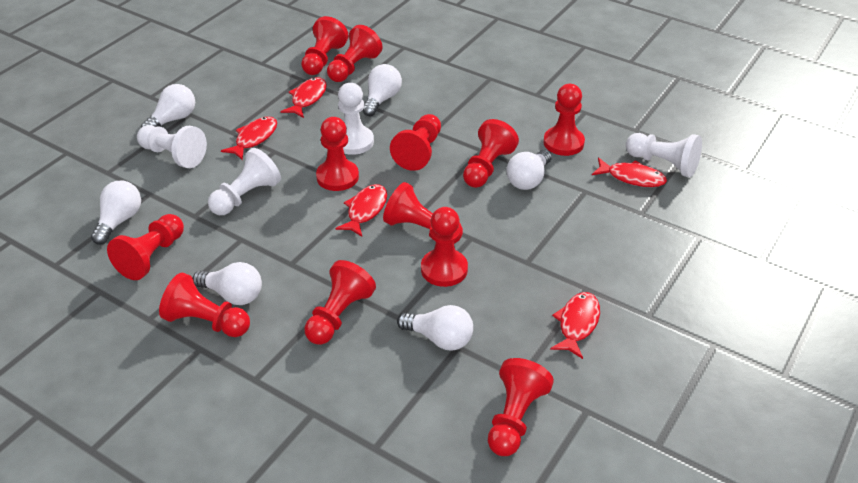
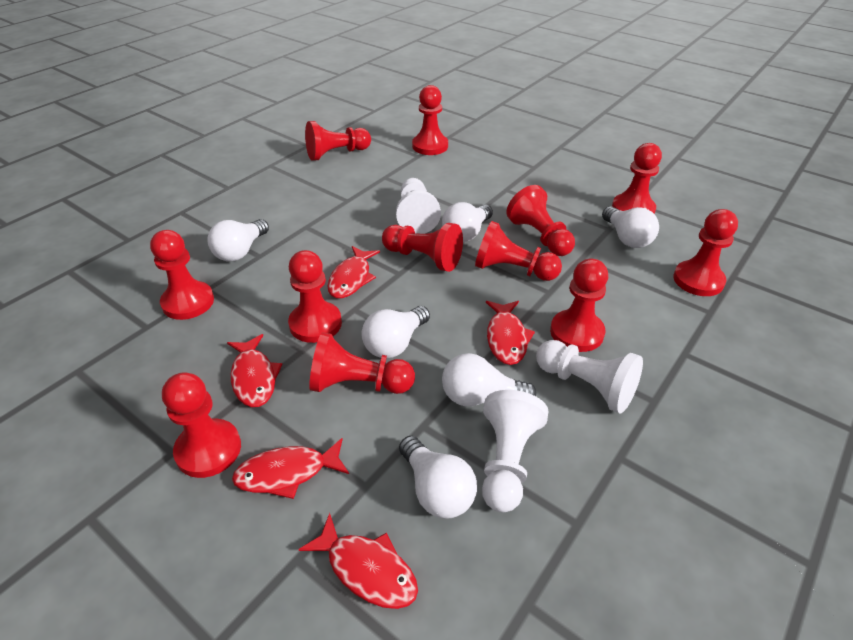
white pawn: [137,125,207,168] [208,148,281,215] [338,83,374,155] [626,133,702,177] = 4 -> [396,178,441,234] [482,390,548,512] [536,340,643,414] = 3

